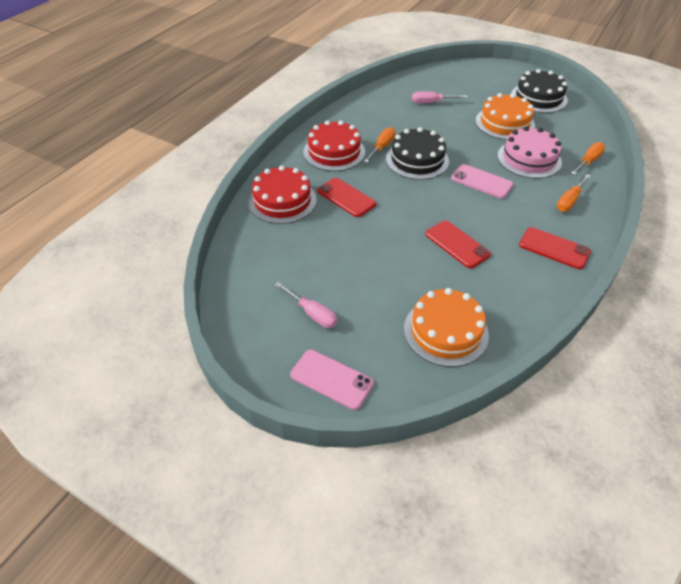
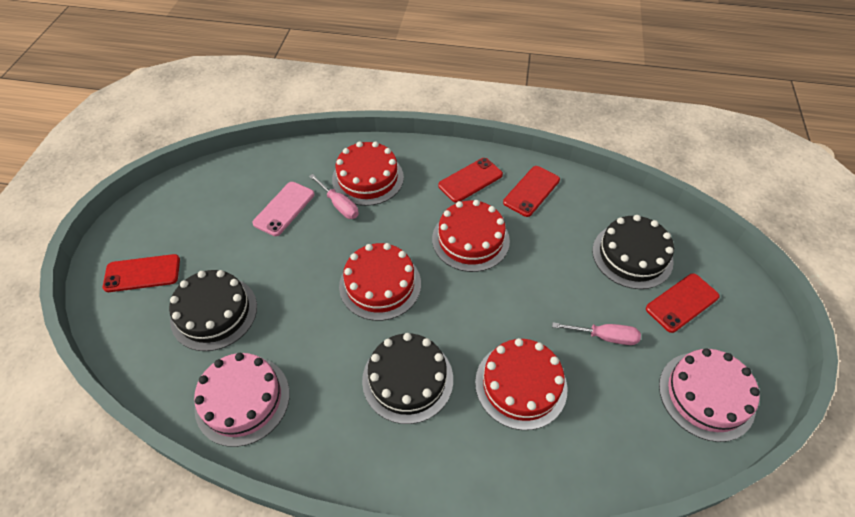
black cake: [386,127,449,180] [511,69,568,113] = 2 -> [169,270,257,351] [362,333,453,424] [592,215,674,289] = 3
orange cake: [404,288,489,367] [476,93,535,140] = 2 -> none = 0
orange screwdriver: [364,127,396,163] [557,174,590,212] [571,142,605,175] = 3 -> none = 0
pink cake: [497,126,562,179] = 1 -> [194,353,290,447] [659,348,760,442] = 2
pink phone: [290,350,374,410] [451,164,514,199] = 2 -> [252,182,315,236] = 1
red cake: [249,165,317,224] [303,120,365,171] = 2 -> [332,141,404,206] [339,243,421,321] [432,200,510,272] [475,338,567,430] = 4
red phone: [317,178,376,217] [425,221,491,268] [519,227,591,269] = 3 -> [103,254,180,292] [438,158,503,203] [503,166,560,217] [646,273,720,333] = 4

